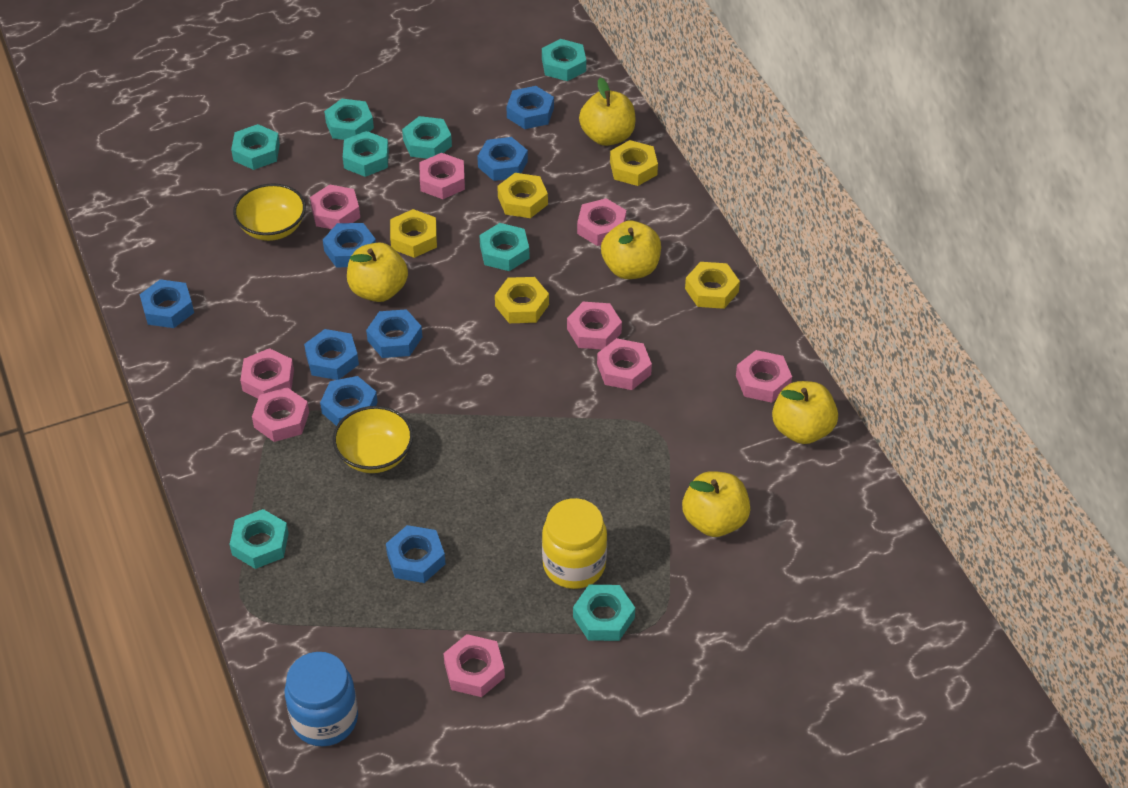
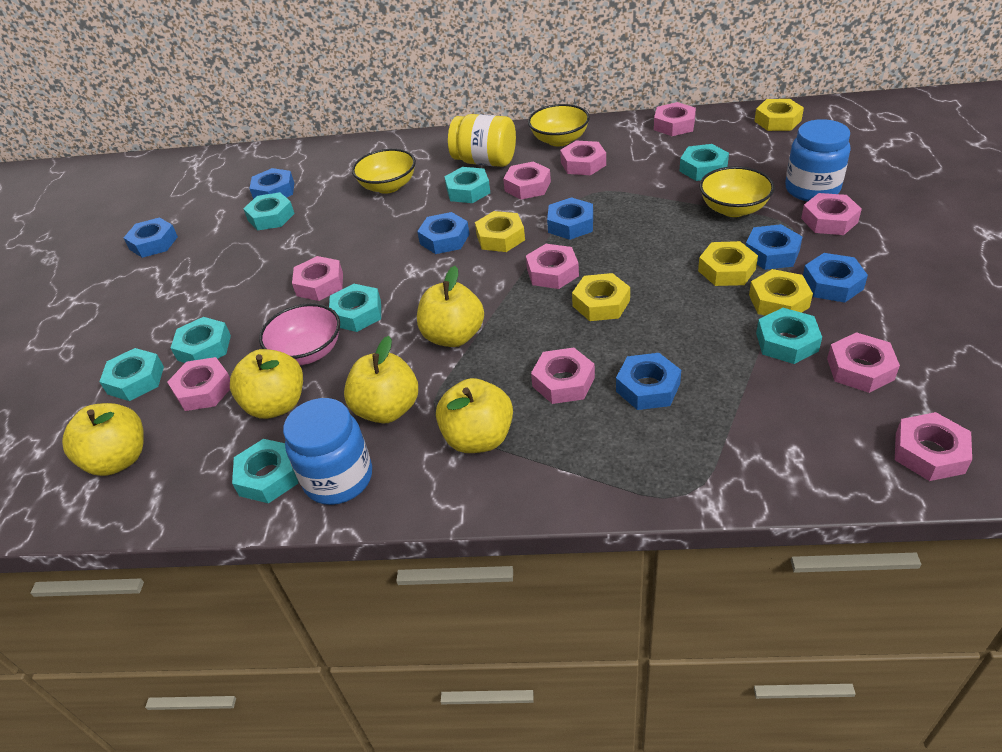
blue jar: [285,652,358,746] = 1 -> [283,398,372,505] [785,119,850,201] = 2
blue nut: [139,279,194,328] [304,329,359,380] [320,376,378,426] [323,223,376,267] [366,309,422,358] [386,525,445,583] [477,137,528,181] [506,86,554,129] = 8 -> [123,217,178,258] [249,168,294,199] [417,212,470,254] [547,197,593,240] [616,353,681,410] [746,224,803,270] [803,253,868,303] = 7
pink bowl: none = 0 -> [259,303,340,365] = 1
pink nut: [240,348,294,398] [252,387,309,442] [310,184,360,229] [420,153,465,199] [443,634,505,697] [567,302,622,350] [577,198,626,246] [597,338,652,390] [736,350,792,403] = 9 -> [167,357,230,411] [292,256,343,301] [503,161,551,200] [526,244,579,289] [531,347,595,404] [560,141,606,175] [654,102,696,136] [801,193,862,235] [827,332,900,393] [895,412,972,481] = 10
yellow bowl: [233,183,306,241] [333,406,413,473] = 2 -> [352,149,416,194] [528,104,590,146] [699,166,775,217] = 3

